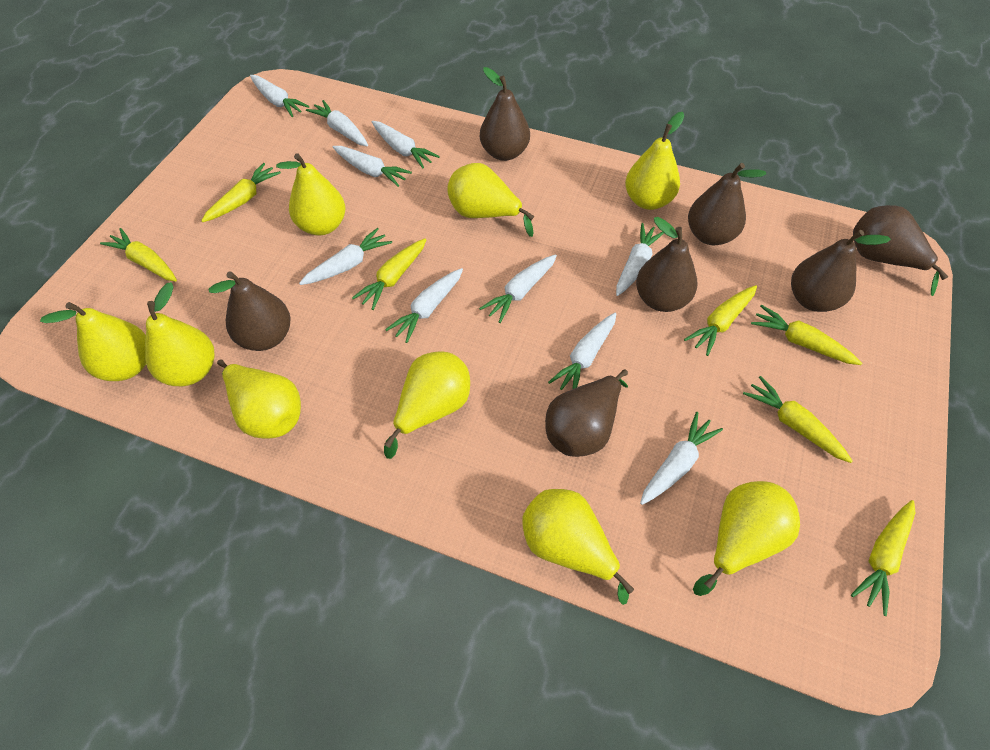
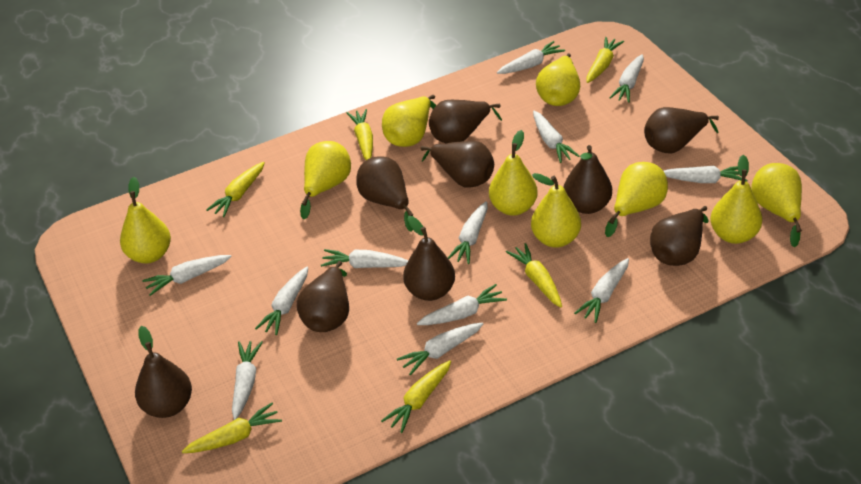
brown pear: [208,271,291,351] [480,67,530,161] [545,369,628,457] [636,217,697,312] [688,163,767,245] [791,230,891,312] [853,205,948,296] = 7 -> [135,326,192,418] [297,261,349,332] [356,156,413,232] [403,216,455,301] [421,141,494,188] [429,100,502,143] [564,145,612,214] [644,107,719,153] [650,206,709,266] = 9
white carrot: [250,75,310,117] [299,228,392,285] [306,100,368,147] [333,146,412,187] [372,121,440,168] [385,268,463,343] [479,254,557,323] [548,313,616,390] [616,223,664,296] [640,412,723,505] = 10 -> [142,255,232,296] [232,341,263,420] [255,266,308,335] [321,249,408,268] [397,323,483,375] [417,284,507,325] [448,201,488,264] [497,41,565,74] [533,111,579,163] [574,258,629,323] [609,54,644,103] [664,166,747,183] = 12
yellow carrot: [100,228,177,281] [201,163,281,222] [352,238,427,310] [684,285,757,356] [743,376,853,463] [751,305,862,365] [851,500,915,616] = 7 -> [182,403,282,453] [206,162,265,217] [347,109,373,160] [381,360,451,433] [506,243,562,307] [587,37,624,83] = 6

